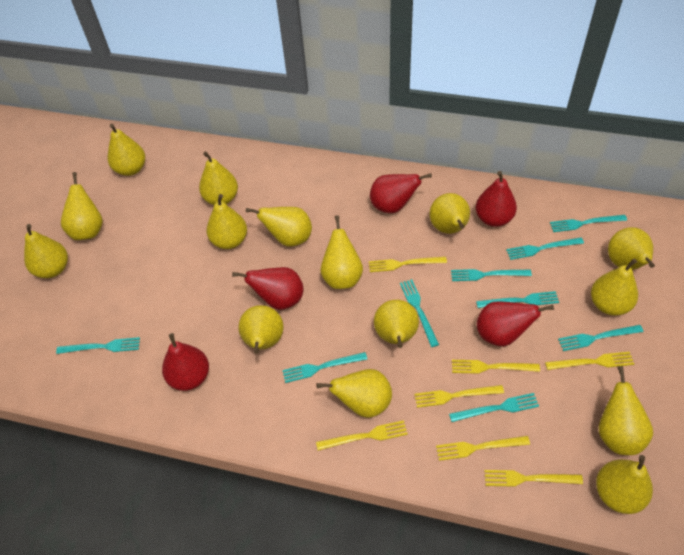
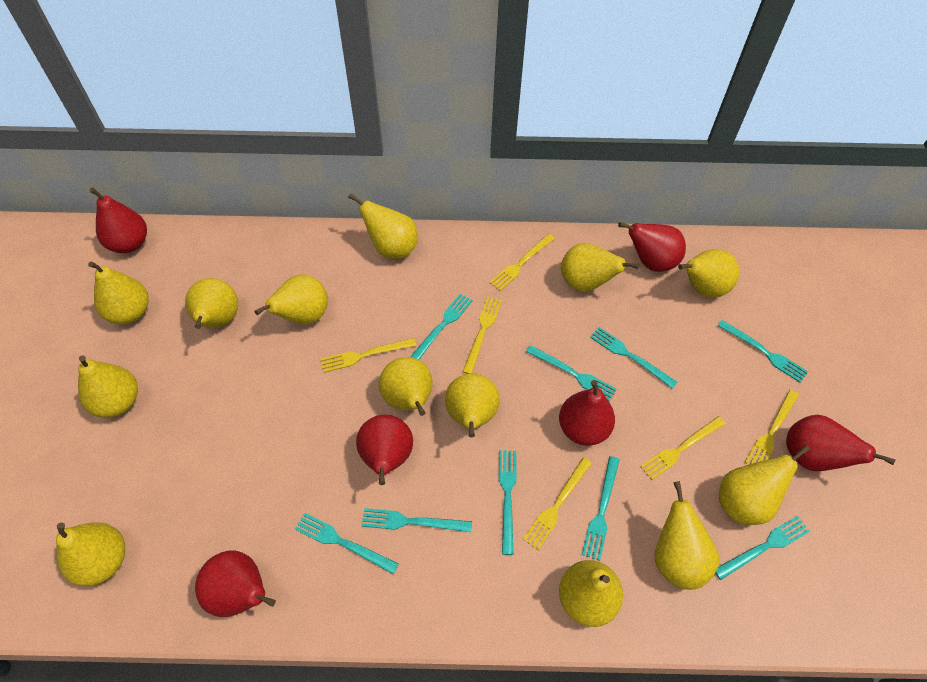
red pear: [162,333,209,391] [232,267,304,310] [370,173,432,213] [476,171,517,227] [477,301,554,346] = 5 -> [90,187,147,253] [195,550,276,617] [356,415,413,485] [559,380,615,446] [618,222,686,272] [786,415,895,471] = 6
yellow fork: [316,420,408,450] [369,257,447,272] [414,385,504,408] [436,436,530,461] [452,360,540,374] [484,470,583,487] [545,352,634,370] = 7 -> [321,338,417,373] [463,296,502,374] [489,234,555,291] [523,457,592,550] [640,416,726,480] [745,390,799,464] = 6
yellow pear: [24,224,68,278] [61,172,103,240] [108,124,145,176] [199,151,238,205] [207,194,247,249] [238,305,283,354] [246,207,312,246] [316,369,392,418] [321,215,363,289] [374,300,419,348] [430,193,470,234] [591,259,638,316] [596,455,653,514] [599,366,653,455] [608,227,655,269] = 15 -> [56,522,125,586] [78,355,138,418] [88,261,149,324] [185,278,238,329] [254,274,328,325] [348,193,418,259] [379,357,433,416] [445,373,500,438] [559,560,623,627] [561,243,639,292] [655,481,719,590] [678,249,739,298] [719,445,810,525] = 13

